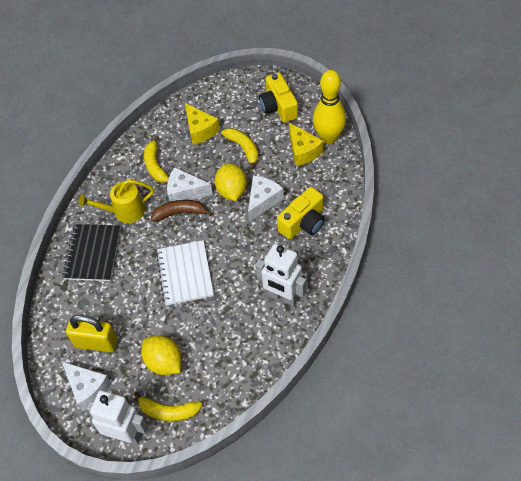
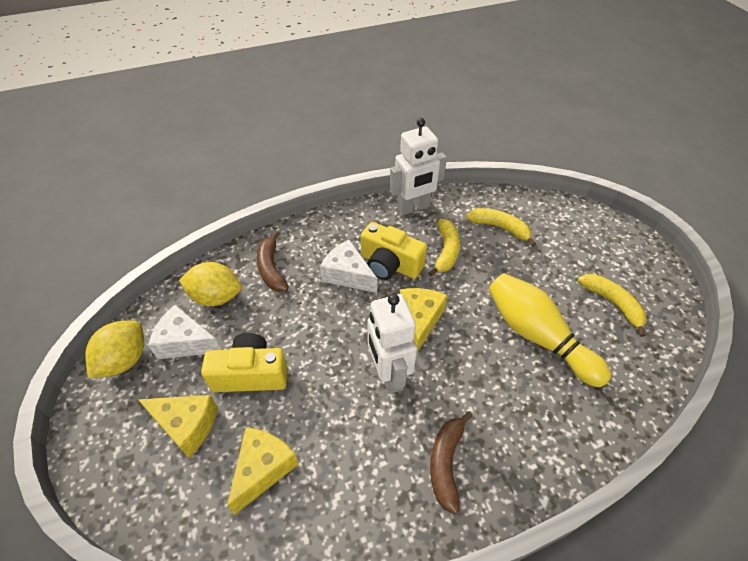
black notebook: [62,224,121,281] = 1 -> none = 0
brown banana: [151,200,212,222] = 1 -> [257,231,289,292] [430,411,473,514] = 2
white cheese: [62,362,111,411] [167,167,213,202] [248,176,284,222] = 3 -> [148,305,221,359] [320,240,377,293] = 2
white notebook: [156,240,214,306] = 1 -> none = 0
yellow cheese: [185,103,220,145] [289,123,324,166] = 2 -> [138,395,218,458] [227,427,299,515] [399,288,448,353] = 3
yellow padlock: [66,315,117,352] = 1 -> none = 0
yellow watering can: [78,179,154,223] = 1 -> none = 0

